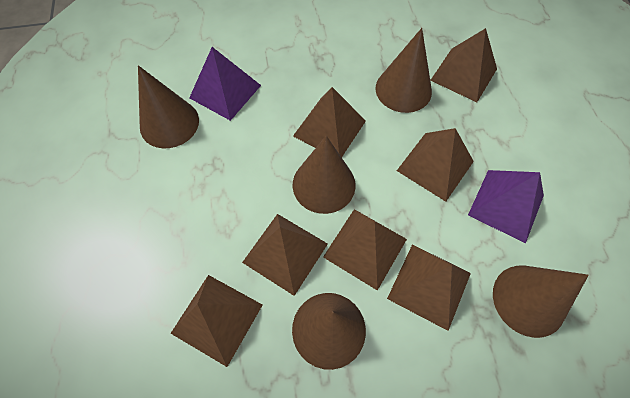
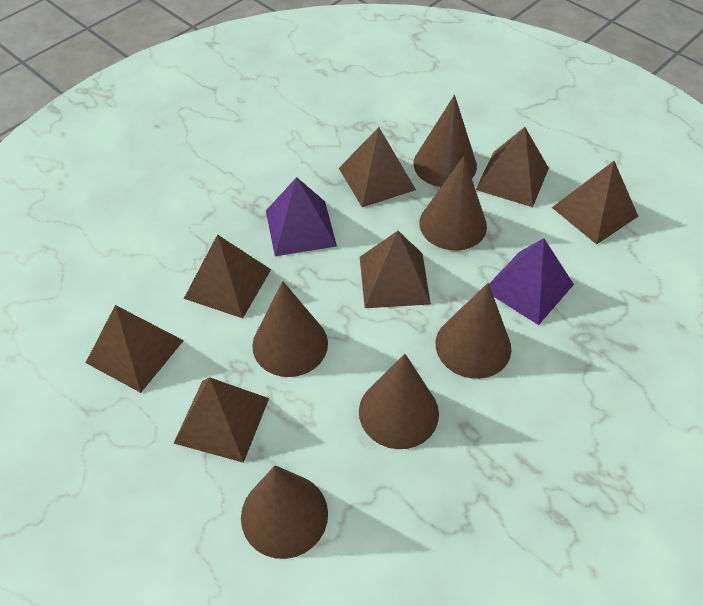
brown cone: [138,65,199,148] [292,293,366,370] [293,136,356,214] [376,28,432,113] [493,266,589,338] = 5 -> [241,465,328,559] [252,281,328,377] [359,354,439,449] [413,95,477,187] [419,156,487,251] [436,283,511,379] = 6

